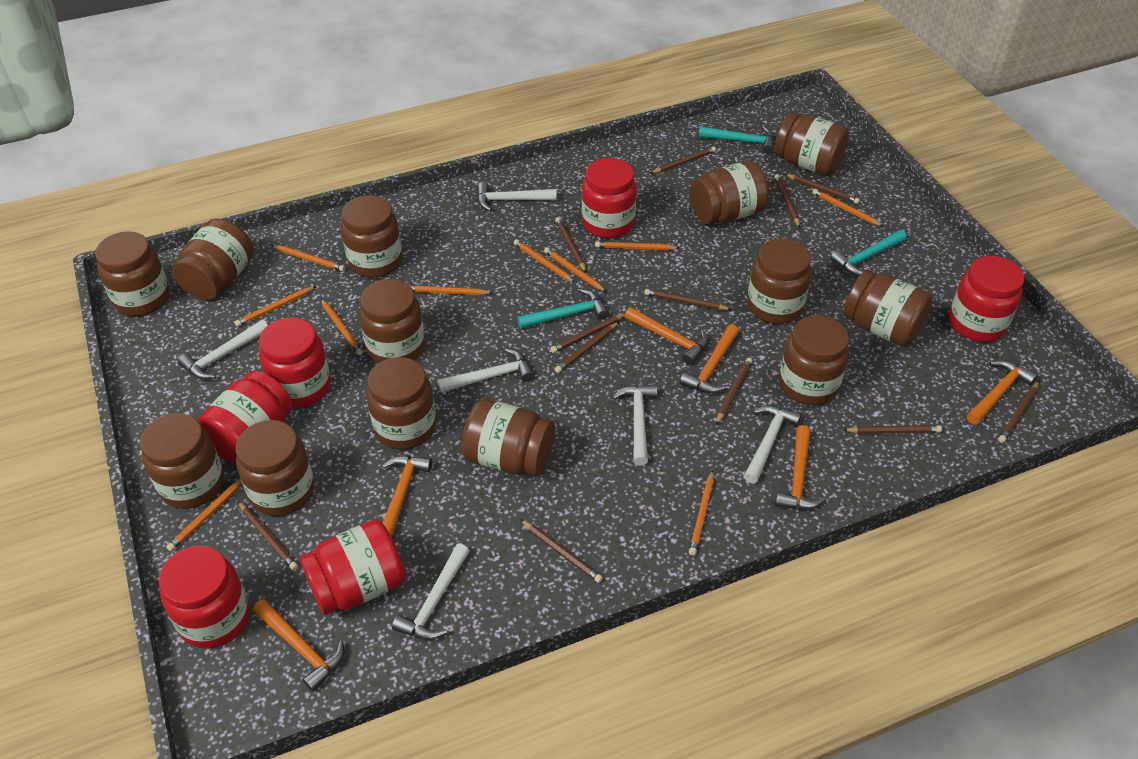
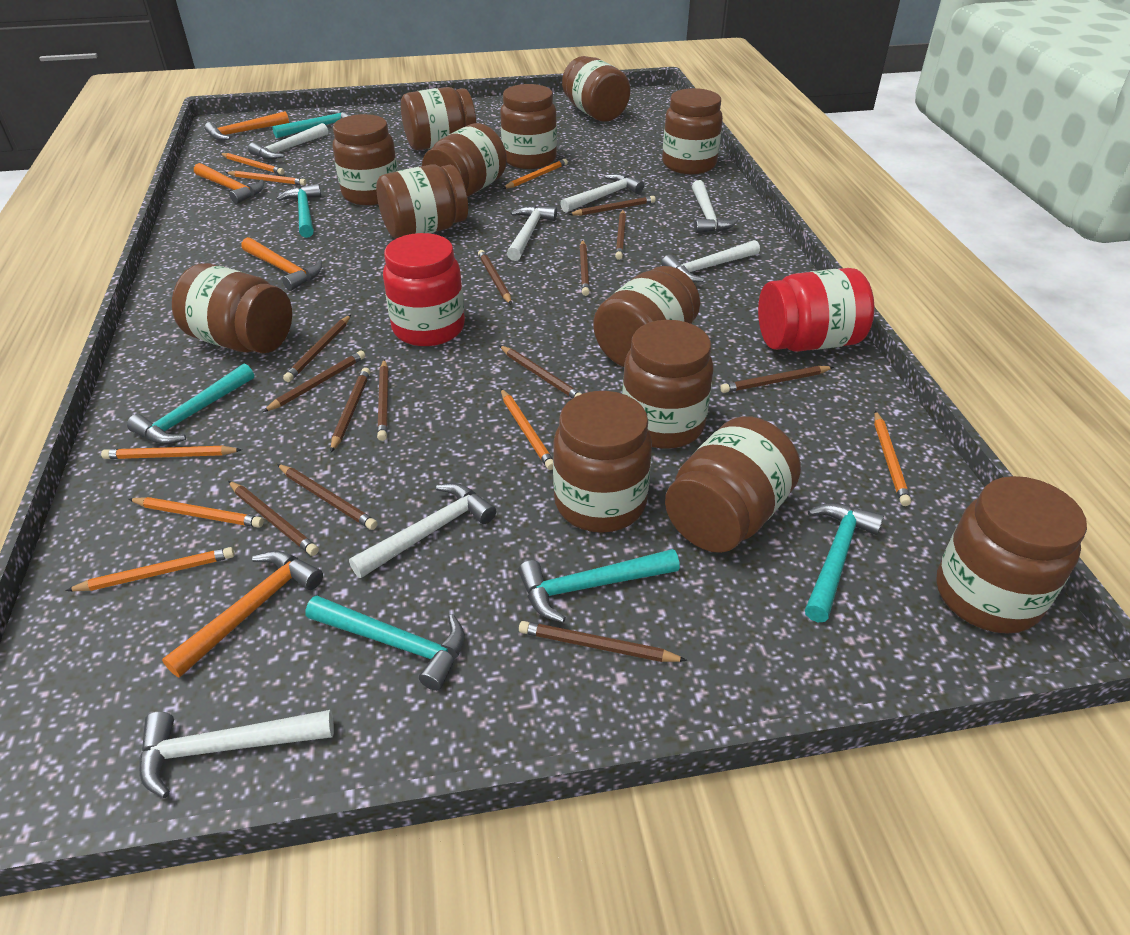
brown pencil: [238,501,298,570] [520,519,603,583] [550,314,625,353] [554,322,619,373] [555,217,586,272] [644,289,732,310] [650,146,716,174] [716,358,753,425] [774,174,800,228] [785,174,860,204] [843,425,942,434] [998,381,1039,443] = 12 -> [228,481,319,556] [263,350,366,412] [277,464,378,530] [283,315,351,382] [331,368,370,452] [377,359,389,441] [478,250,512,305] [499,345,582,399] [519,621,687,662] [568,196,656,216] [580,240,590,296] [615,210,626,260] [720,366,834,393] = 13
orange hammer: [253,599,344,691] [382,456,432,538] [624,307,708,365] [680,324,739,393] [775,425,826,510] [967,360,1038,425] = 6 -> [162,551,323,678] [194,163,264,204] [205,111,289,140] [241,237,322,291] = 4
orange pencil: [166,479,242,551] [234,286,316,327] [271,245,345,271] [321,299,363,355] [409,285,493,295] [514,239,576,283] [544,247,606,292] [595,241,679,250] [689,470,714,556] [812,189,884,227] = 10 -> [65,547,234,591] [101,446,242,459] [128,497,264,528] [220,153,285,175] [225,171,306,186] [501,389,553,470] [502,159,568,189] [874,411,911,506] = 8
red jar: [159,546,250,649] [198,371,293,463] [259,317,331,407] [300,520,405,615] [582,158,636,238] [949,256,1024,342] = 6 -> [383,233,465,346] [758,268,874,352] = 2
turquoise hammer: [517,289,609,329] [699,126,775,154] [830,230,907,276] = 3 -> [127,364,254,445] [272,109,352,138] [277,184,321,238] [305,596,465,691] [518,549,680,623] [805,503,884,622] = 6
white hammer: [178,320,268,380] [392,544,470,640] [437,348,534,393] [477,182,557,211] [612,384,657,466] [744,405,802,484] = 6 -> [139,710,334,798] [248,123,328,160] [349,483,496,578] [507,205,557,261] [560,173,644,212] [661,240,760,282] [692,180,739,233] = 7

